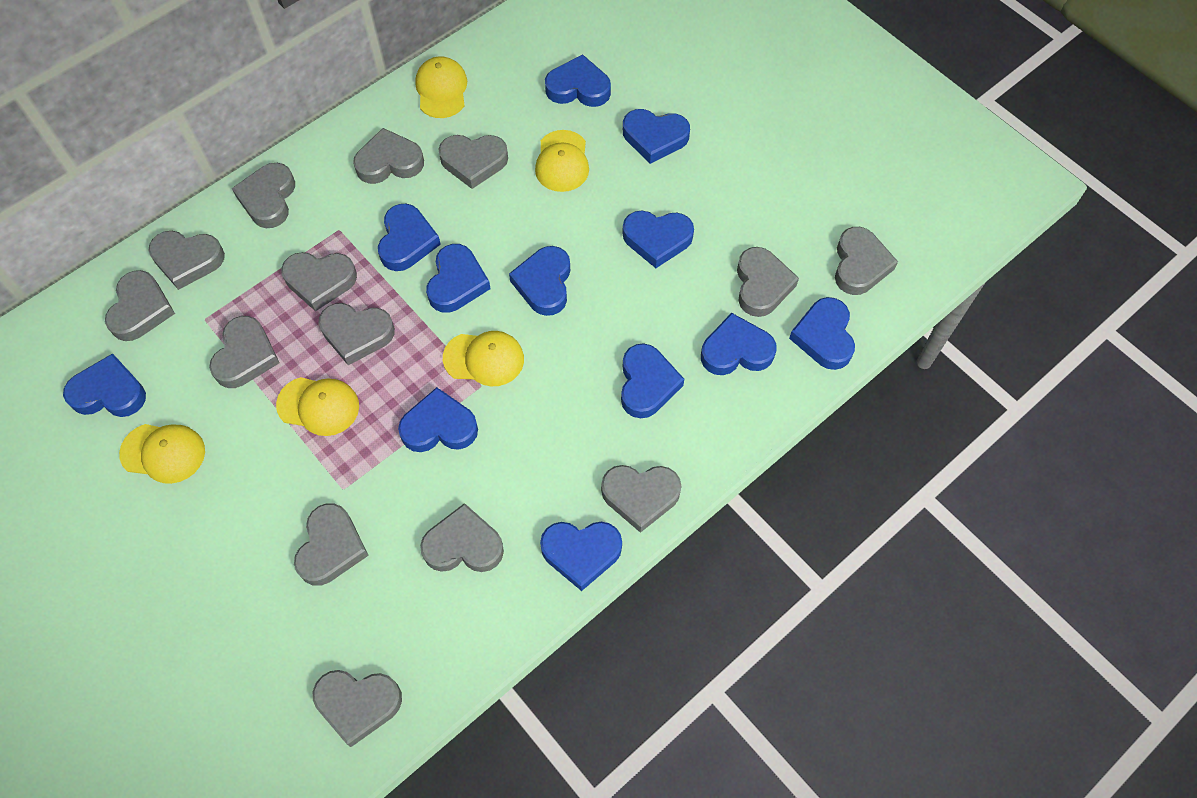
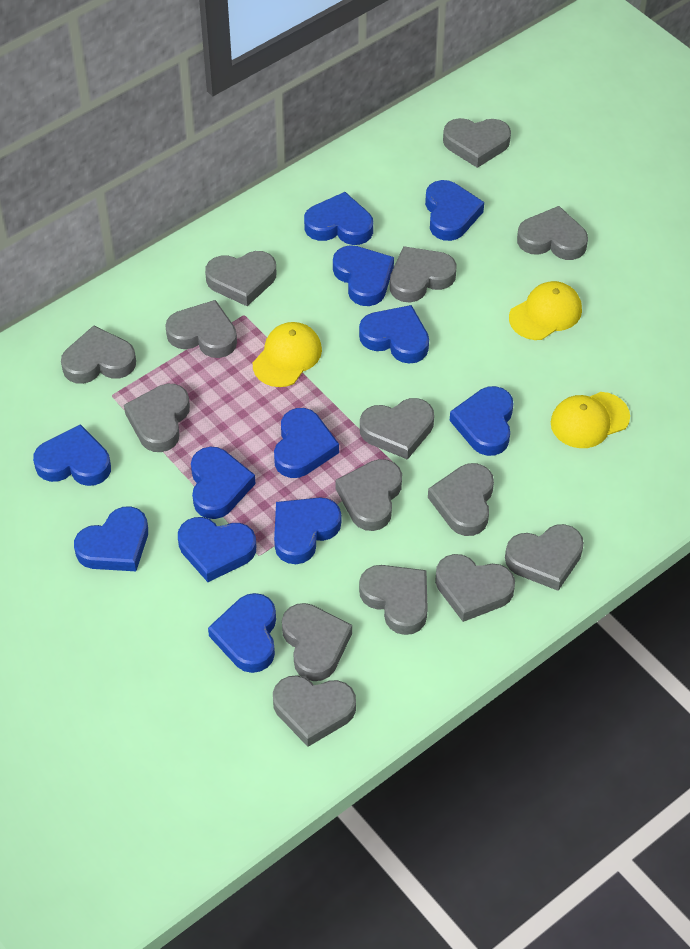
grey heart: [105,270,175,341] [148,231,225,290] [209,316,279,388] [232,163,295,228] [281,252,357,311] [294,503,369,586] [313,670,402,747] [319,303,395,365] [353,128,424,184] [420,503,504,572] [439,135,508,189] [601,465,682,533] [737,247,799,317] [835,227,898,295] = 14 -> [61,325,136,384] [124,384,190,452] [165,300,237,358] [205,251,276,306] [273,676,356,747] [282,603,352,681] [335,459,402,531] [359,565,428,635] [360,398,434,460] [390,246,457,302] [428,463,494,536] [435,554,515,622] [443,118,511,168] [505,524,584,591] [517,206,588,260] = 15
yellow cap: [119,424,205,484] [276,377,359,436] [415,56,467,118] [443,331,524,386] [535,130,589,192] = 5 -> [253,322,322,387] [509,281,582,340] [551,392,630,448] = 3

